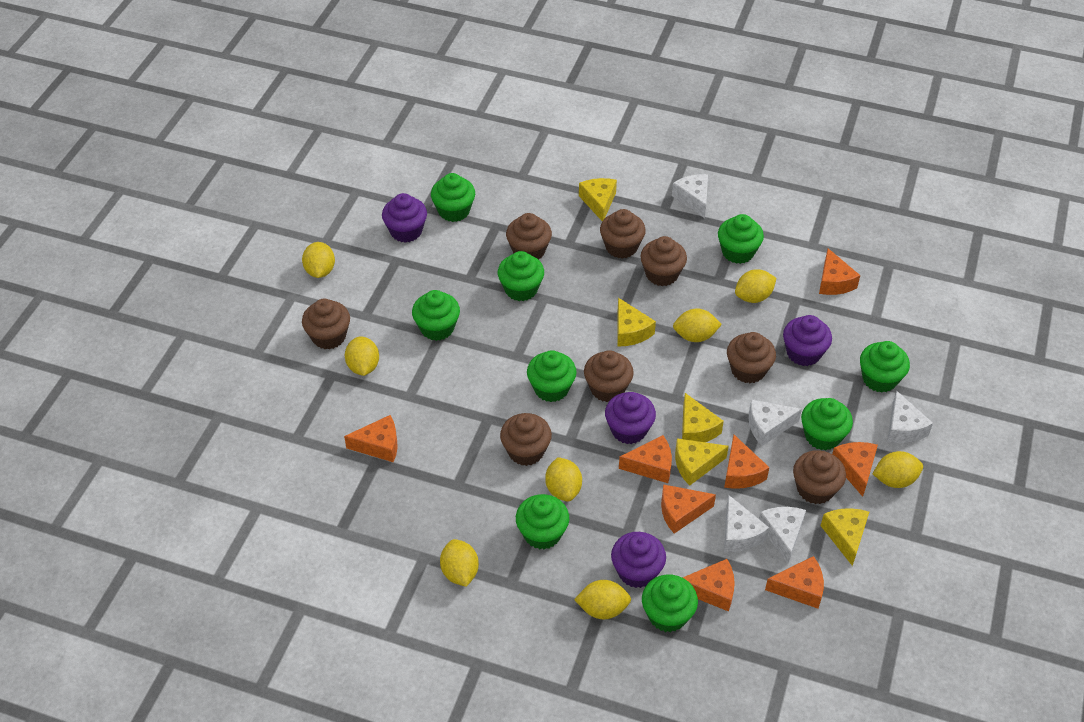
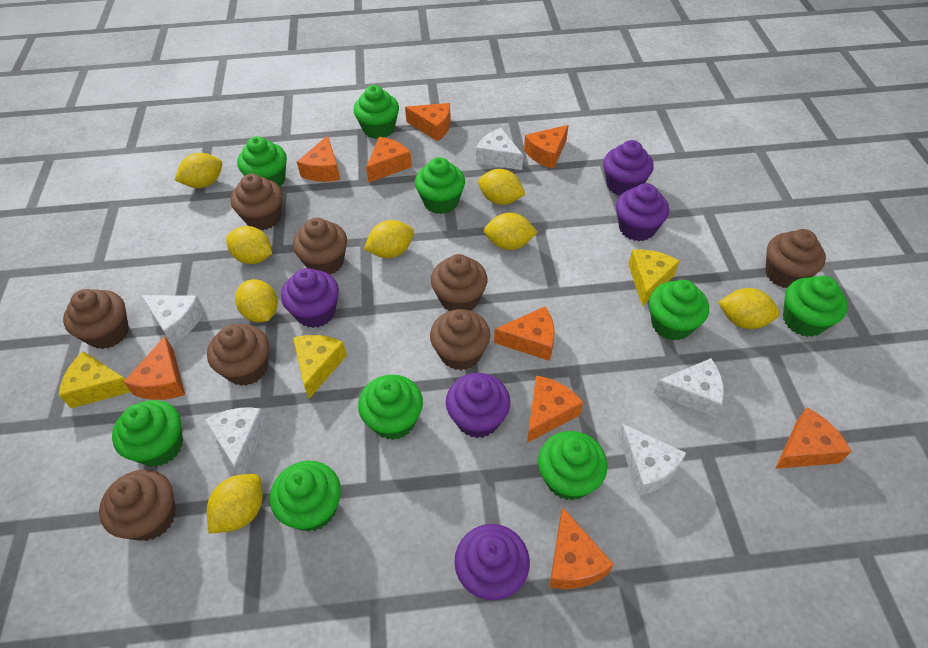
orange cheese: [344,415,398,462] [619,435,672,483] [661,484,716,534] [683,559,735,612] [724,435,769,489] [765,556,824,609] [819,248,860,295] [832,442,878,497] = 8 -> [124,336,185,400] [297,135,340,182] [366,137,412,182] [405,103,451,141] [494,306,555,361] [524,125,568,169] [527,375,583,443] [549,508,614,589] [775,408,852,469] = 9
purple cupcake: [382,193,427,243] [605,392,656,444] [611,532,666,588] [783,315,832,366] = 4 -> [281,268,339,328] [446,373,510,438] [454,524,530,600] [603,140,654,195] [616,183,669,241] = 5
yellow cheese: [579,178,617,221] [617,298,656,347] [675,438,729,485] [682,393,724,442] [820,508,869,566] = 5 -> [59,351,131,408] [293,335,347,399] [628,250,680,306] = 3

